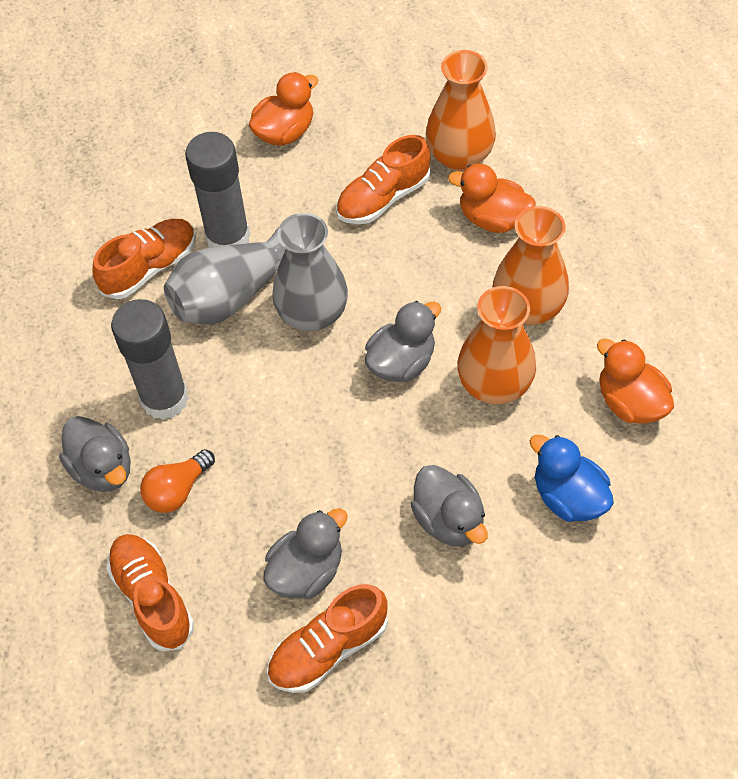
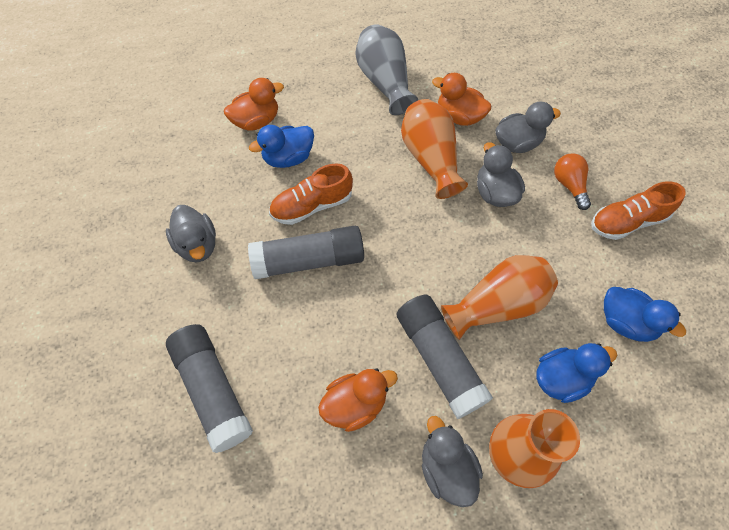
blue duck: [530,434,614,522] = 1 -> [249,125,314,168] [536,343,617,403] [604,287,686,342] = 3
grey glue stick: [111,299,189,420] [185,132,250,248] = 2 -> [166,324,253,453] [248,226,364,279] [397,295,493,419] = 3
grey vase: [164,227,286,325] [272,213,348,331] = 2 -> [355,24,418,115] = 1
orange shoe: [93,219,196,299] [106,534,194,651] [267,584,388,693] [336,135,431,224] = 4 -> [269,163,353,225] [591,181,686,240] = 2

